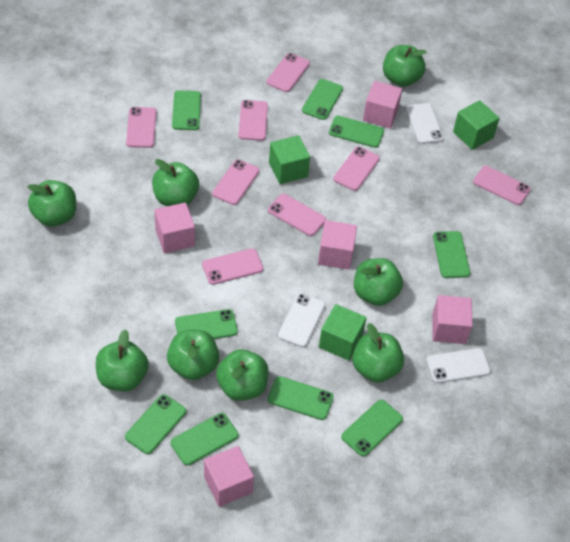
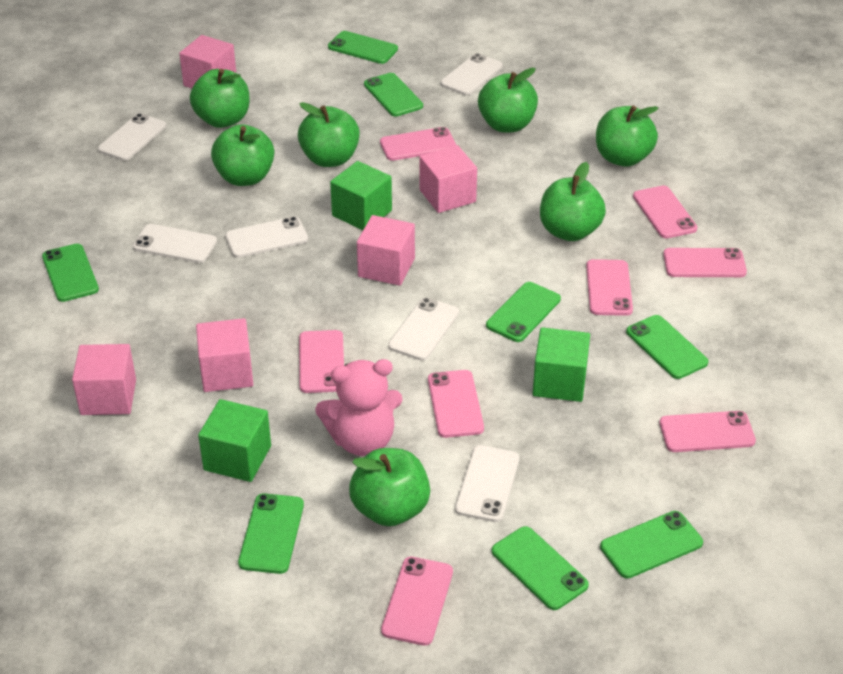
green apple: [27,180,76,227] [96,329,149,392] [152,159,199,206] [167,330,219,380] [216,349,268,401] [352,323,404,383] [354,258,403,306] [383,45,427,87] = 8 -> [190,69,249,128] [211,124,274,186] [298,102,360,167] [349,448,430,526] [478,68,538,132] [540,162,606,241] [596,105,658,167] = 7
green phone: [125,394,186,454] [171,413,238,466] [172,90,201,130] [175,309,238,339] [268,376,334,420] [302,79,343,120] [329,116,384,148] [341,400,403,457] [433,231,470,278] = 9 -> [42,244,99,302] [238,493,304,574] [328,31,398,64] [364,73,423,116] [486,282,561,342] [492,526,589,610] [600,511,703,578] [626,315,708,379] = 8
pink teddy bear: none = 0 -> [315,359,403,456] = 1
white phone: [278,293,325,347] [406,103,444,144] [426,348,490,383] = 3 -> [98,113,166,161] [133,224,217,263] [225,217,308,258] [388,297,459,361] [441,53,503,95] [455,445,520,522] = 6

